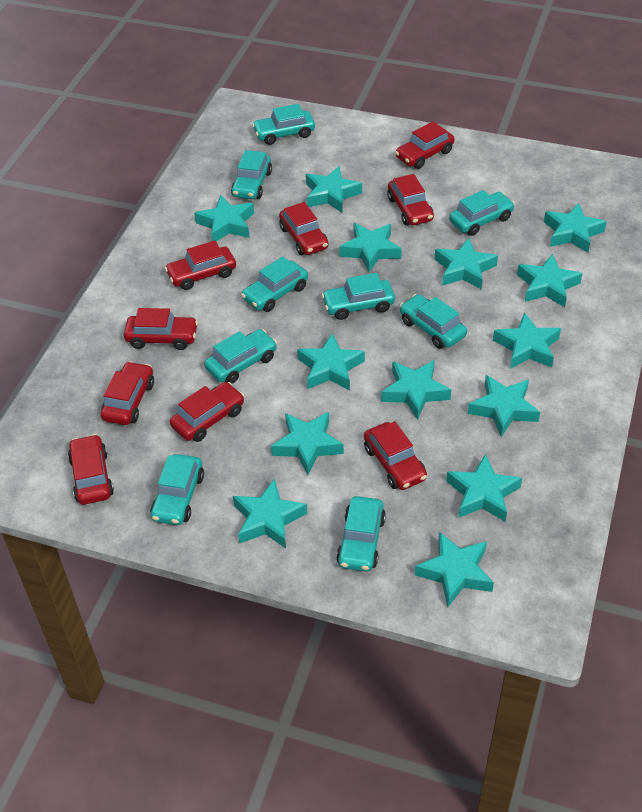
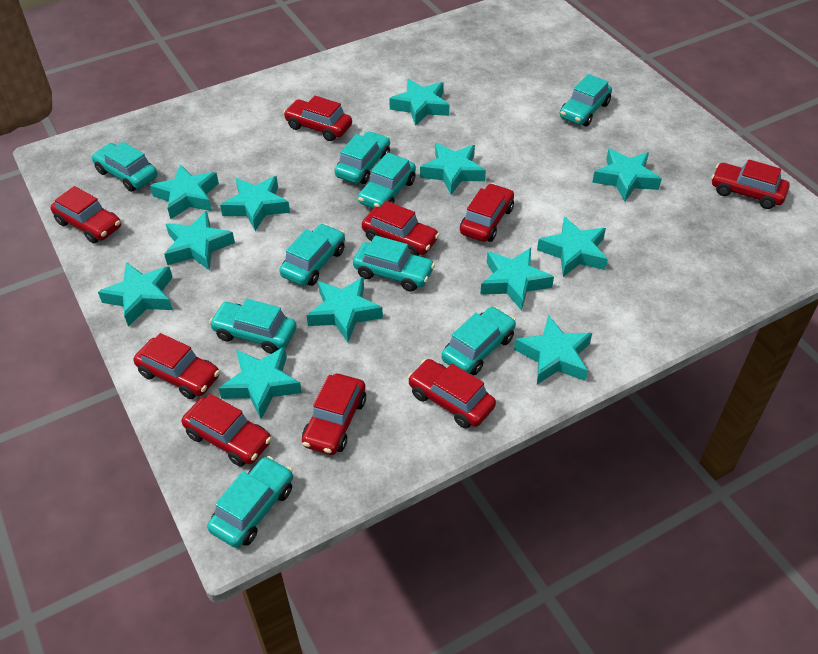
turquoise star: [194,195,254,241] [233,479,307,548] [271,412,344,475] [297,333,365,390] [306,166,362,213] [339,223,402,272] [381,360,451,420] [415,532,494,607] [434,238,498,290] [446,454,522,522] [468,375,540,437] [493,312,561,369] [517,254,583,307] [544,203,607,253] = 14 -> [98,262,173,327] [150,164,219,219] [164,211,235,271] [218,347,302,419] [220,176,290,231] [307,277,383,342] [389,79,449,126] [420,143,486,195] [480,248,554,311] [514,315,592,384] [537,217,608,277] [592,148,662,201] = 12

